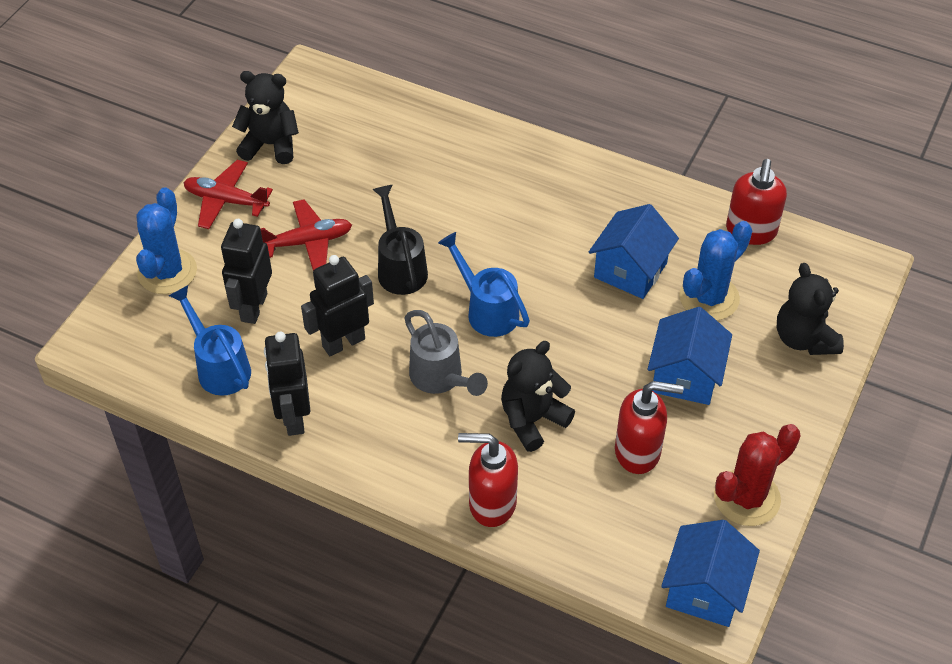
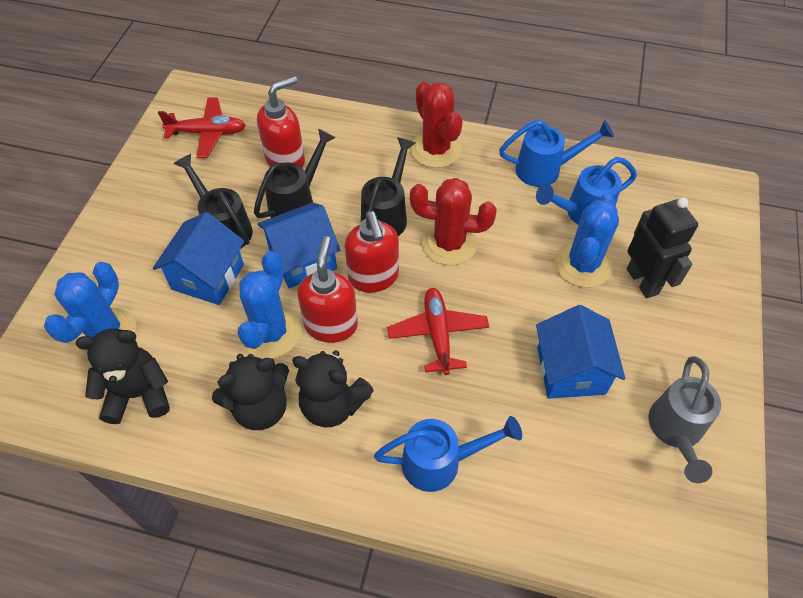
black robot: [221,219,272,324] [264,331,311,436] [301,255,374,356] = 3 -> [627,197,698,298] = 1
black watering can: [372,185,428,295] = 1 -> [174,154,253,249] [254,129,336,218] [361,137,415,236] = 3
blue cactus: [136,187,197,294] [679,221,752,320] = 2 -> [44,262,136,358] [238,251,302,358] [555,194,619,288] = 3
blue watering can: [169,285,251,396] [438,232,530,337] = 2 -> [374,416,522,492] [499,120,614,187] [536,157,637,225] = 3
red cactus: [714,424,801,526] = 1 -> [410,82,463,168] [410,178,497,265] = 2

